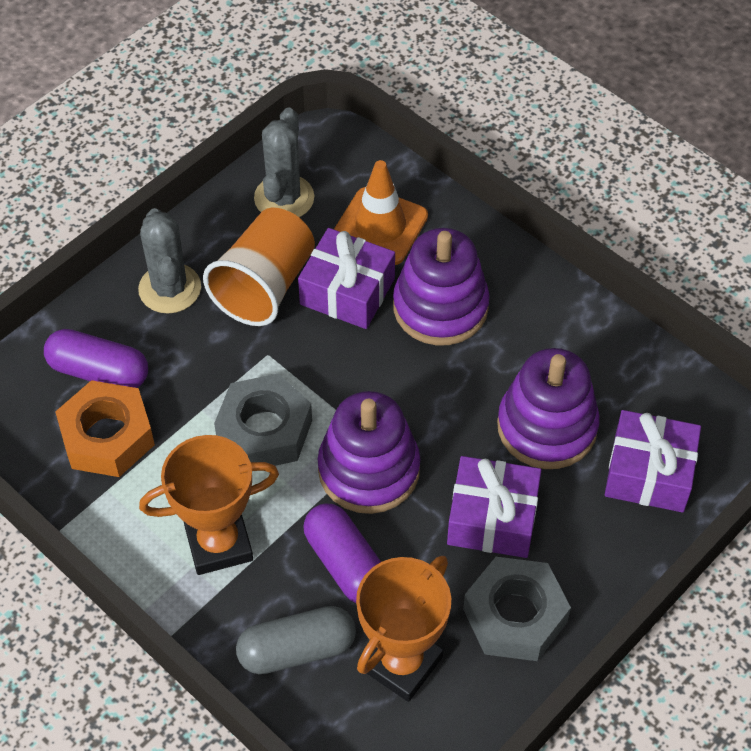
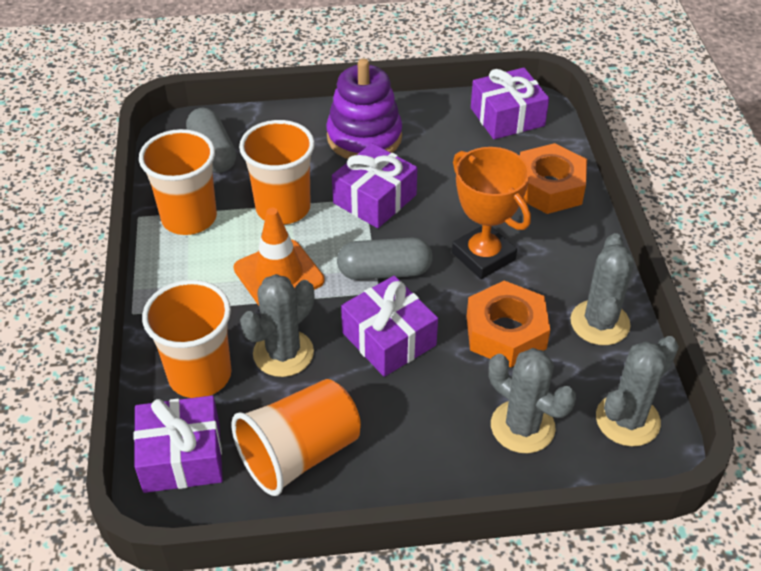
grey cactus: [138,208,201,314] [254,107,314,217] = 2 -> [240,274,314,377] [489,348,576,453] [571,233,634,345] [596,336,679,446] = 4
grey capsule: [236,606,356,674] = 1 -> [186,108,236,173] [337,238,433,280] = 2
grey nut: [214,374,312,466] [463,557,571,661] = 2 -> none = 0
orange cup: [203,208,315,326] = 1 -> [139,129,217,235] [142,280,232,398] [231,379,361,496] [239,120,315,225] = 4
orange nut: [55,380,155,477] = 1 -> [467,281,550,367] [520,143,587,214] = 2
orange trophy: [139,435,279,575] [356,556,451,702] = 2 -> [452,147,531,279] = 1
purple capsule: [44,329,148,388] [303,504,381,603] = 2 -> none = 0
purple gift: [298,228,395,329] [447,456,541,558] [605,410,701,512] = 3 -> [134,396,223,493] [332,143,417,228] [341,276,438,377] [471,68,549,139] = 4
purple stacking toy: [317,391,421,514] [393,228,490,346] [497,348,600,469] = 3 -> [326,59,402,159] = 1

